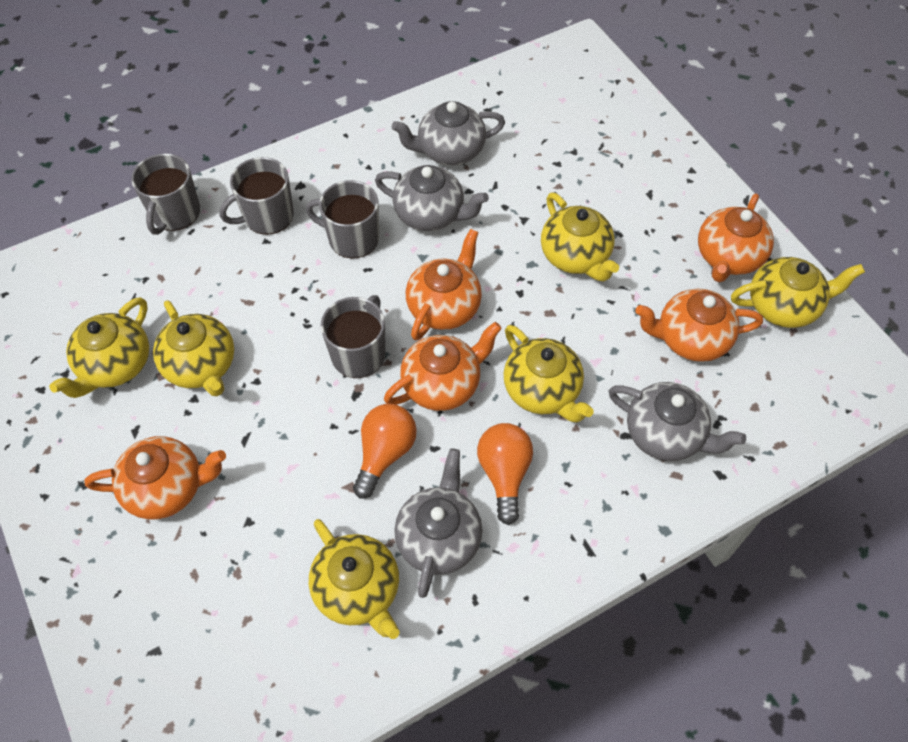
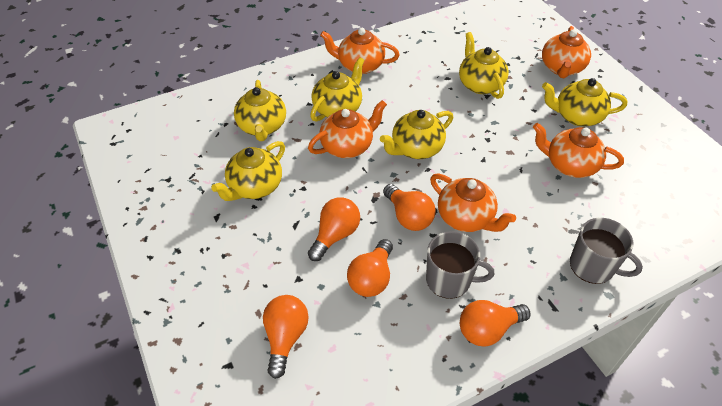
grey mug: [131,153,200,235] [219,157,294,235] [306,180,379,259] [321,295,386,378] = 4 -> [426,231,494,299] [570,218,643,284] = 2
grey teapot: [375,165,489,231] [392,101,505,166] [394,448,483,598] [608,382,746,461] = 4 -> none = 0
orange light bulb: [353,404,417,498] [477,423,533,525] = 2 -> [263,295,309,379] [308,197,360,261] [347,239,393,297] [383,184,436,231] [460,300,531,347] = 5

